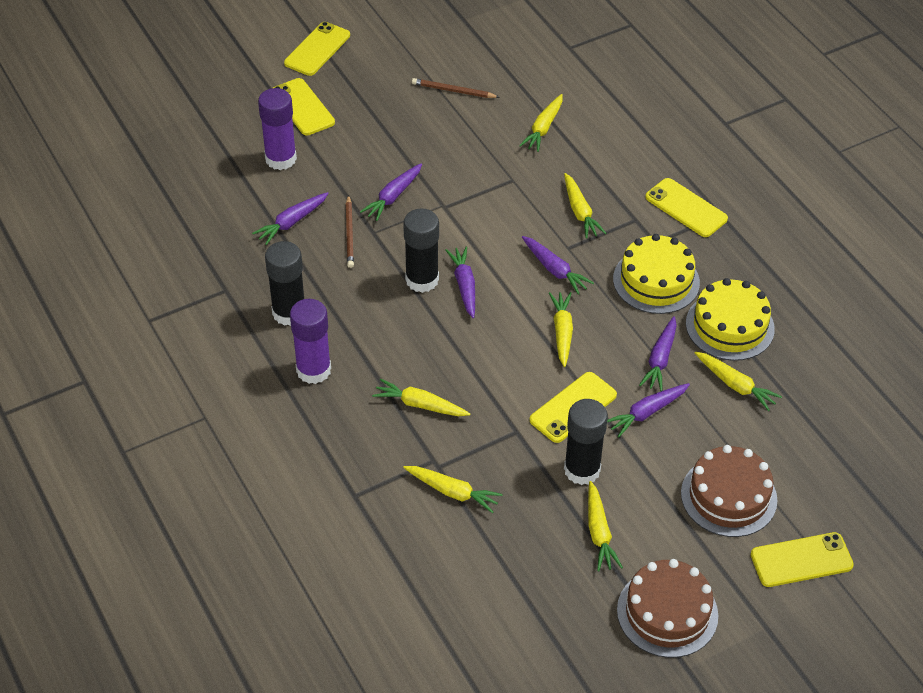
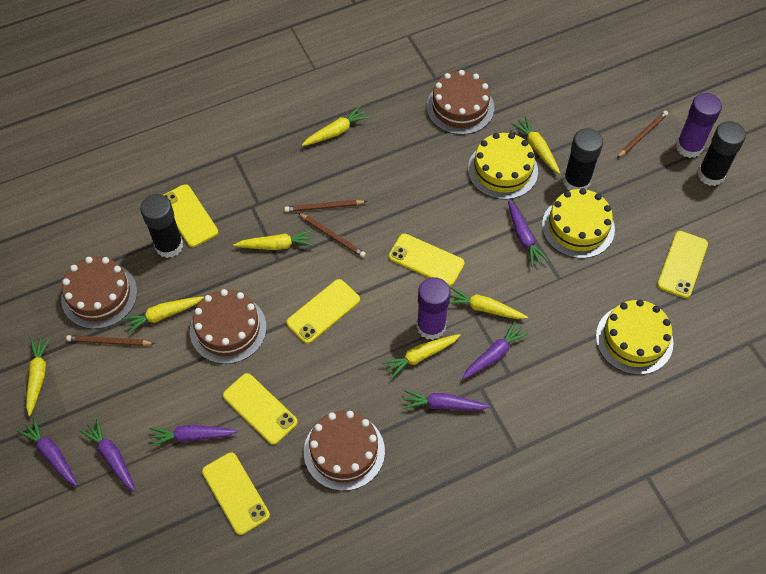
brown cake: [617,559,718,658] [681,445,778,537] = 2 -> [61,256,137,329] [190,289,266,364] [304,411,385,491] [426,70,494,135] = 4
brown pencil: [346,195,354,268] [412,78,499,98] = 2 -> [66,335,155,346] [284,200,367,212] [298,213,366,257] [617,111,668,158] = 4
yellow cake: [613,234,700,314] [686,278,775,361] = 2 -> [468,133,538,200] [542,188,615,258] [596,300,673,375] = 3
yellow phone: [273,78,335,136] [284,22,350,76] [530,372,617,443] [645,178,728,237] [750,532,854,587] = 5 -> [163,184,218,247] [202,453,270,535] [223,373,298,445] [286,279,360,344] [389,234,465,286] [657,231,708,298] = 6

